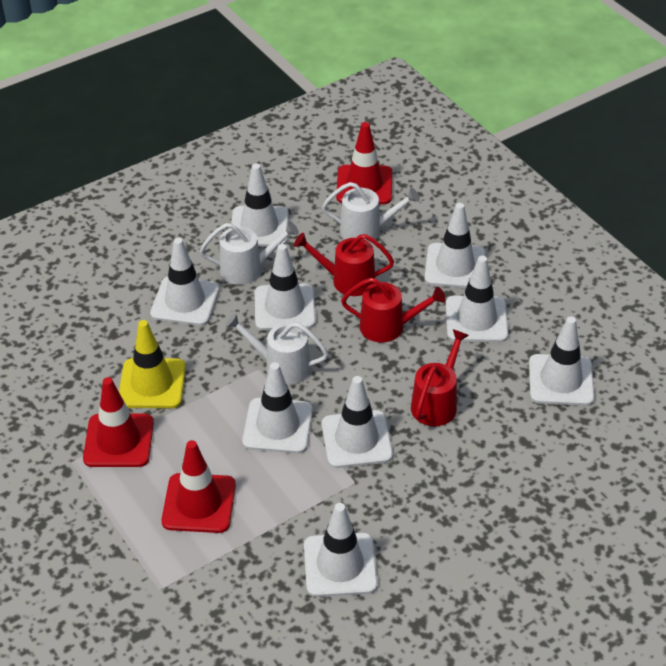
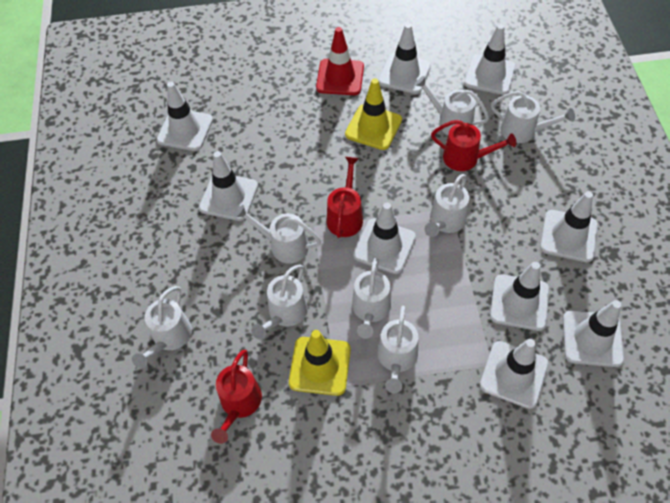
red traffic cone: [83,377,154,467] [162,440,236,533] [336,122,392,204] = 3 -> [316,27,364,95] = 1
white watering can: [200,221,299,285] [225,313,328,385] [322,182,420,243] = 3 -> [132,286,192,368] [235,205,321,264] [251,264,308,339] [352,258,391,339] [377,306,418,393] [415,76,489,135] [425,174,469,237] [491,91,575,143] = 8
yellow traffic cone: [119,320,186,408] = 1 -> [289,330,351,396] [345,78,402,150] = 2

